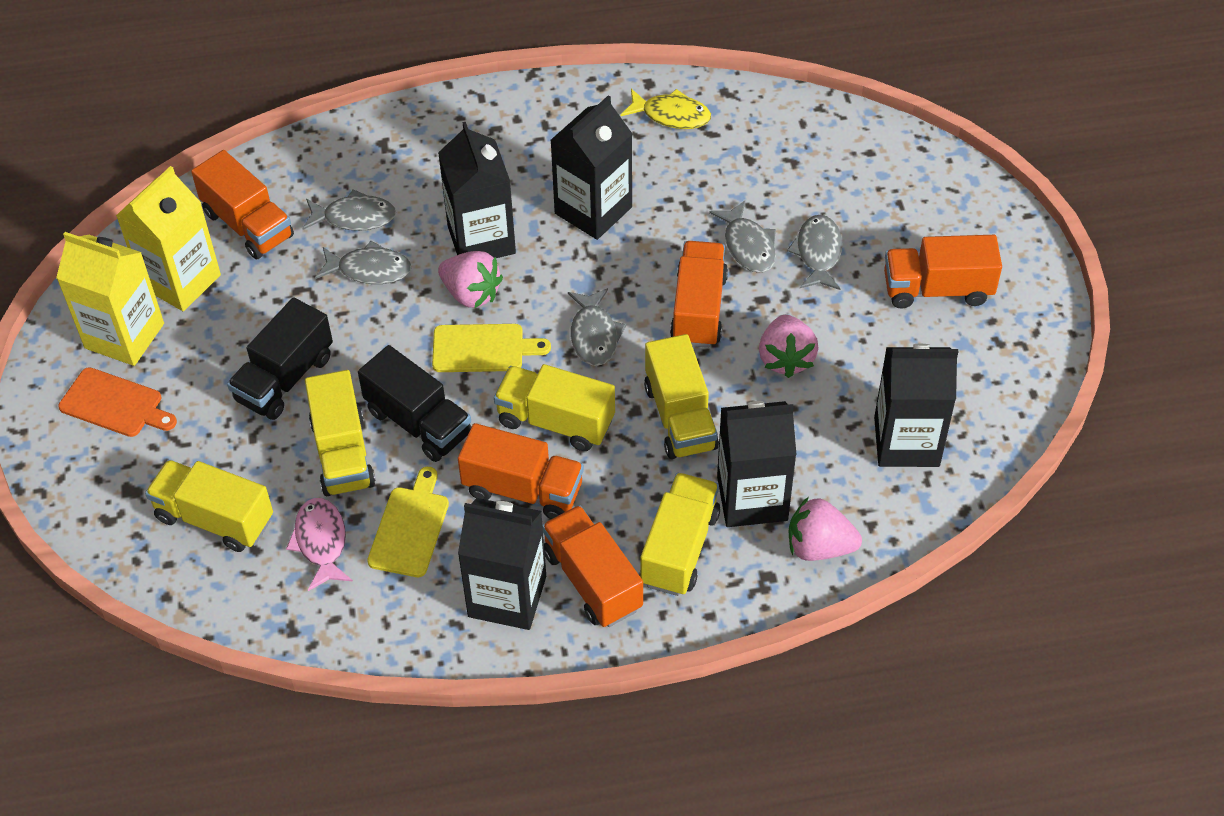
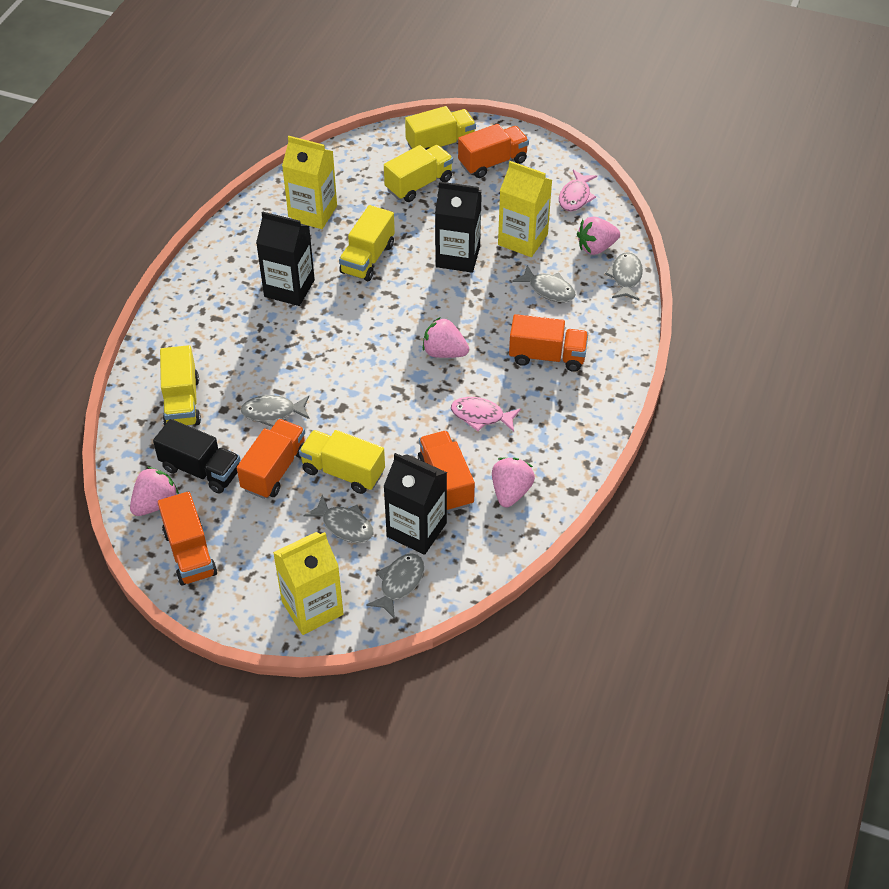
black carton: [438,122,516,258] [458,498,546,630] [550,95,632,240] [717,401,797,527] [874,344,958,467] = 5 -> [256,211,315,306] [383,453,447,555] [435,181,482,273] = 3
black truck: [227,298,333,420] [358,345,471,462] = 2 -> [153,419,240,494] = 1
orange cutting board: [58,367,177,437] = 1 -> none = 0
pink fish: [286,498,353,591] = 1 -> [451,397,521,432] [559,170,597,211] = 2
pink strawberry: [438,251,503,308] [759,315,819,378] [789,497,862,561] = 3 -> [130,467,179,516] [423,318,469,358] [492,458,535,507] [577,216,620,255] = 4
yellow carton: [56,232,164,366] [116,166,221,311] = 2 -> [273,532,343,635] [282,136,337,229] [498,161,552,257] = 3
yellow cutting board: [367,467,449,577] [432,324,551,372] = 2 -> none = 0
yellow fish: [620,89,711,129] = 1 -> none = 0

